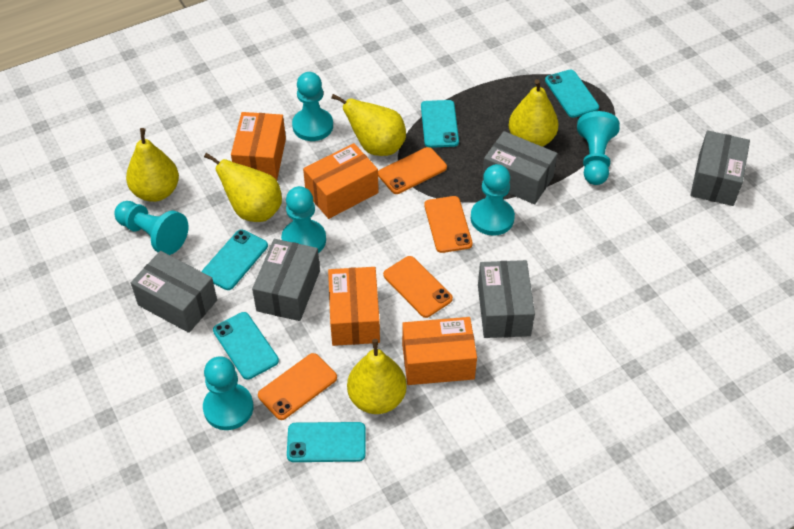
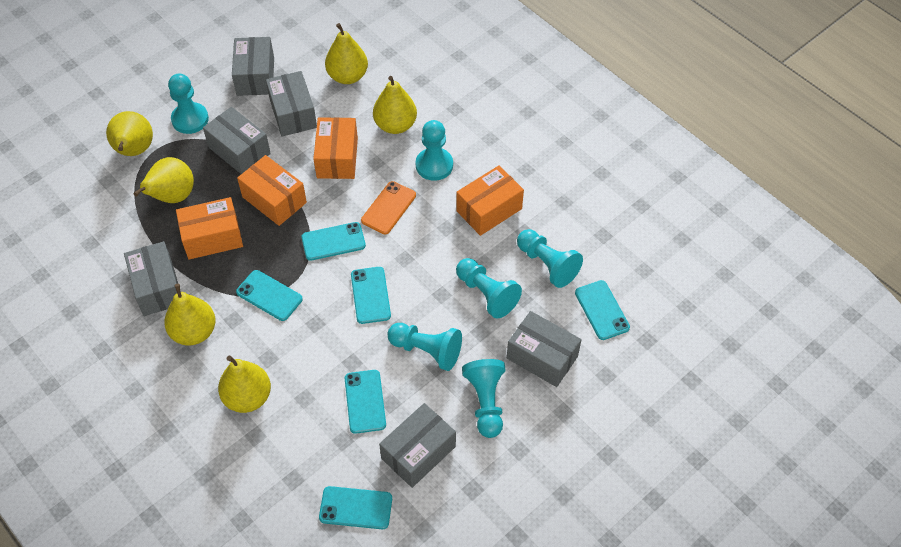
grey box: [131,251,217,333] [252,239,320,321] [478,260,535,338] [482,131,557,204] [690,130,750,206] = 5 -> [124,241,181,316] [203,107,271,174] [232,37,274,96] [266,71,317,136] [379,403,456,488] [507,311,582,387] = 6
orange phone: [258,353,337,420] [378,147,447,194] [383,256,453,318] [424,196,473,253] = 4 -> [361,181,416,234] = 1
turquoise phone: [202,230,268,290] [213,312,279,380] [287,422,366,462] [421,100,459,148] [545,69,599,118] = 5 -> [236,270,303,321] [301,222,366,261] [319,486,392,529] [345,370,386,434] [351,267,391,324] [575,280,630,340] = 6
yellow pear: [126,128,179,202] [204,153,282,222] [331,94,406,156] [347,339,407,414] [509,79,559,147] = 5 -> [106,111,153,156] [133,157,194,203] [164,284,216,345] [218,355,271,413] [325,23,368,84] [373,76,417,134] = 6

